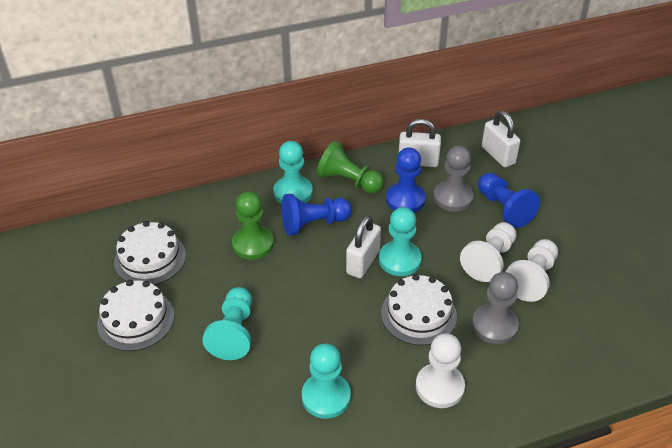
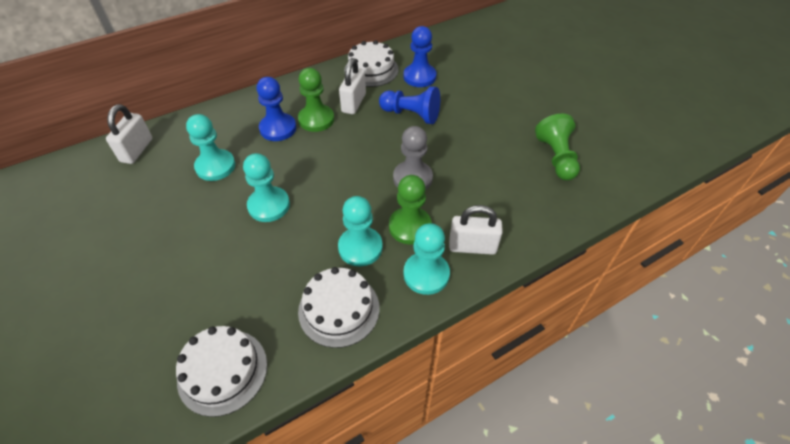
green pawn: [232,191,274,260] [317,141,384,194] = 2 -> [298,68,334,132] [389,175,432,244] [535,114,580,180] = 3
grey pawn: [433,146,474,212] [472,272,519,344] = 2 -> [393,126,433,190] = 1
white pawn: [416,333,465,408] [460,222,517,282] [505,239,558,302] = 3 -> none = 0

